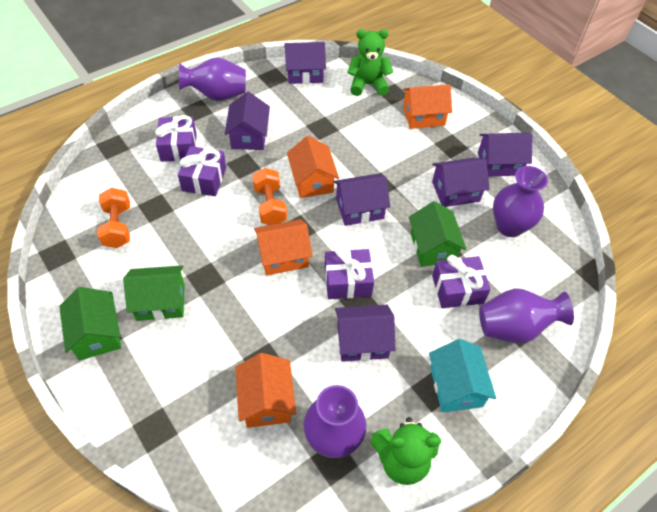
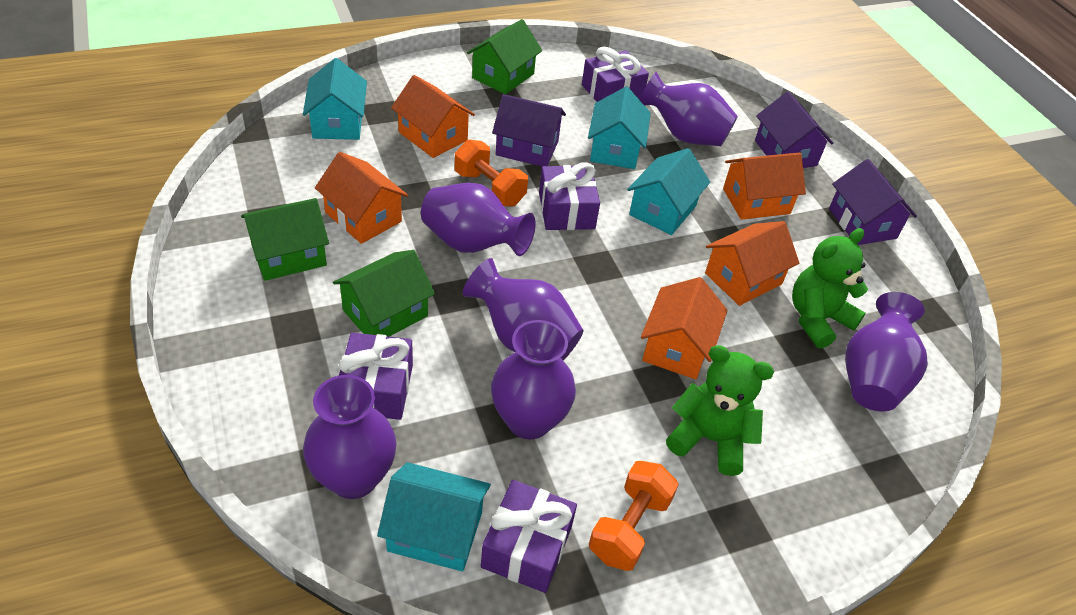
orange house: [235,353,296,428] [254,219,313,276] [287,136,339,198] [403,84,452,129] = 4 -> [315,152,408,244] [391,75,475,158] [641,277,728,379] [705,221,799,306] [723,153,806,220] = 5
purple house: [224,92,270,150] [284,42,326,84] [334,174,390,226] [335,305,395,362] [432,158,490,207] [478,133,532,177] = 6 -> [492,94,566,166] [755,91,833,168] [829,159,917,245] = 3
purple vase: [179,57,246,101] [303,385,367,458] [479,288,574,343] [493,166,548,237] = 4 -> [303,375,396,499] [421,183,536,256] [463,258,583,360] [491,320,576,439] [640,72,738,146] [845,292,928,411] = 6
turquoise house: [429,339,496,412] = 1 -> [303,58,367,140] [377,462,491,572] [588,87,651,169] [627,148,710,235] = 4

